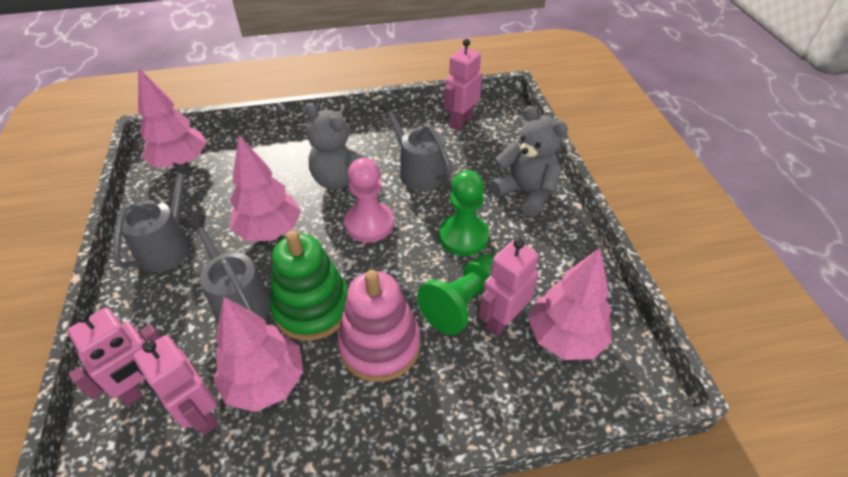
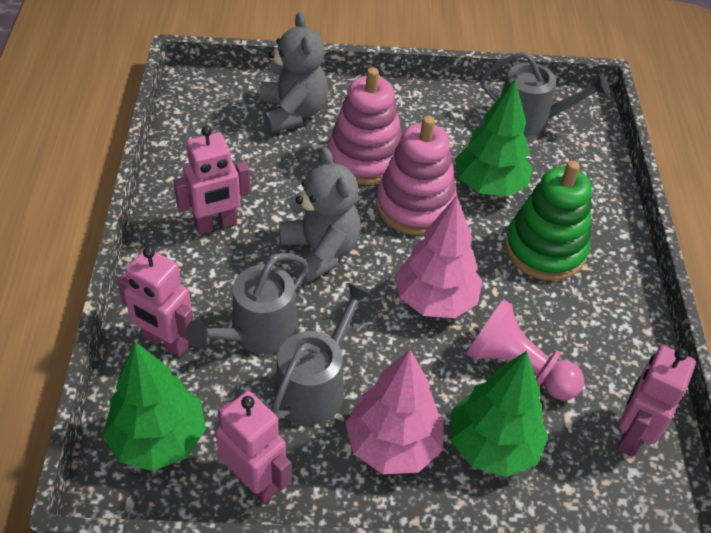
green pawn: [417,254,495,335] [439,170,489,256] = 2 -> none = 0
green tree: none = 0 -> [103,342,206,471] [450,351,548,477] [455,79,533,197] = 3
pink stacking toy: [337,270,421,382] = 1 -> [328,67,402,185] [376,116,457,235] = 2
pink tree: [138,67,207,167] [213,297,303,412] [230,136,301,241] [528,248,612,360] = 4 -> [345,350,444,474] [395,196,482,318] = 2

